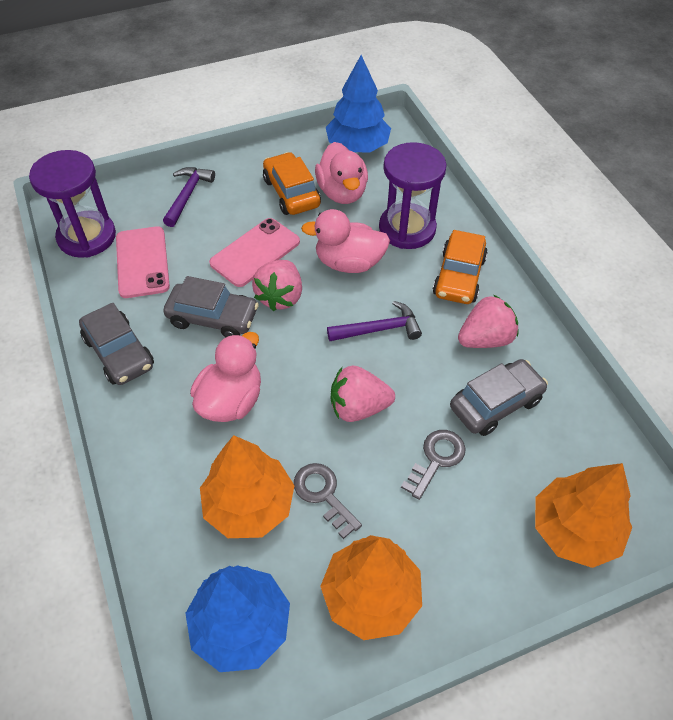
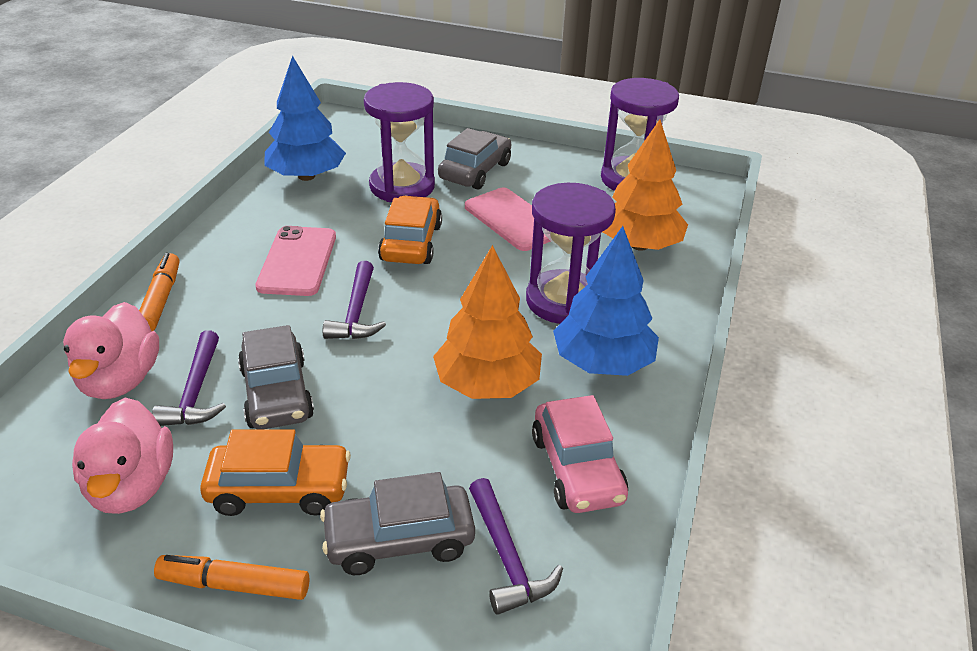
grey key: [294,463,362,539] [401,430,466,500] = 2 -> none = 0
orange marker: none = 0 -> [139,253,179,331] [154,555,310,600] = 2
orange tree: [200,435,295,538] [320,535,422,640] [535,463,632,568] = 3 -> [433,245,542,399] [603,119,688,251] = 2
pink car: none = 0 -> [532,395,628,513] = 1
pink duck: [190,332,261,422] [301,209,390,273] [315,142,368,204] = 3 -> [63,302,159,399] [72,398,173,514] = 2
pink strawberry: [252,260,302,311] [331,365,395,422] [458,295,519,348] = 3 -> none = 0
purple hammer: [163,167,215,227] [327,301,422,341] = 2 -> [152,330,226,426] [323,261,386,339] [469,478,563,615] = 3
purple hourglass: [29,150,116,258] [379,142,447,249] = 2 -> [364,82,435,202] [526,183,616,324] [601,78,679,191] = 3

